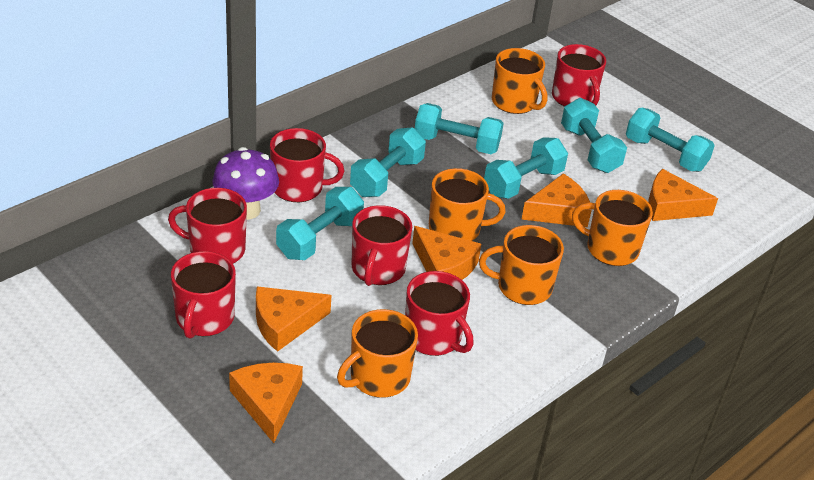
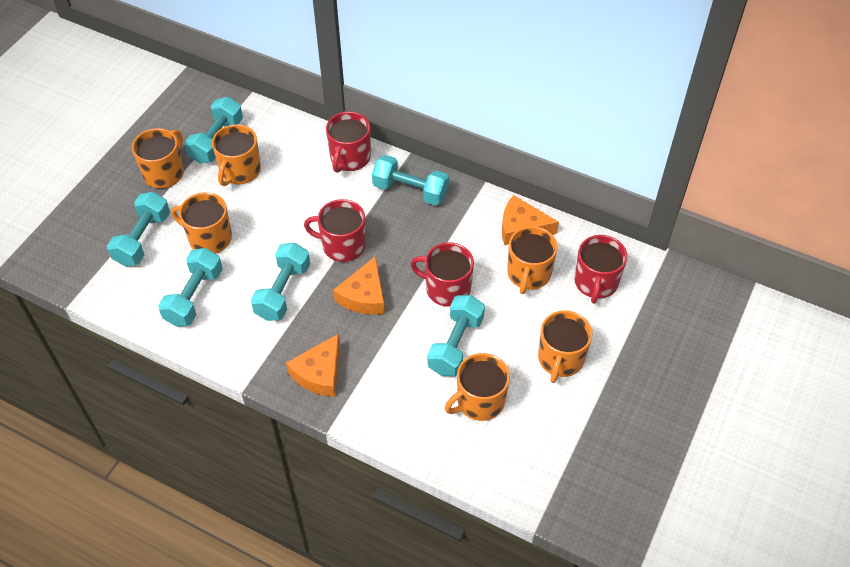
orange cheese: [229,363,303,443] [256,286,331,352] [412,226,481,280] [521,173,592,227] [648,169,718,221] = 5 -> [286,334,340,397] [333,256,385,315] [502,195,559,245] = 3
orange mug: [337,309,418,398] [429,168,506,241] [479,225,564,305] [492,48,547,114] [572,190,653,266] = 5 -> [132,128,184,188] [171,192,232,254] [212,124,261,186] [445,353,510,421] [507,226,558,294] [538,311,593,383] = 6
purple mushroom: [213,147,279,220] = 1 -> none = 0
red mug: [168,188,247,264] [171,251,236,339] [270,128,344,202] [352,205,412,286] [405,271,474,356] [552,44,606,107] = 6 -> [304,199,366,262] [326,112,371,173] [410,242,474,307] [575,235,627,304] = 4

